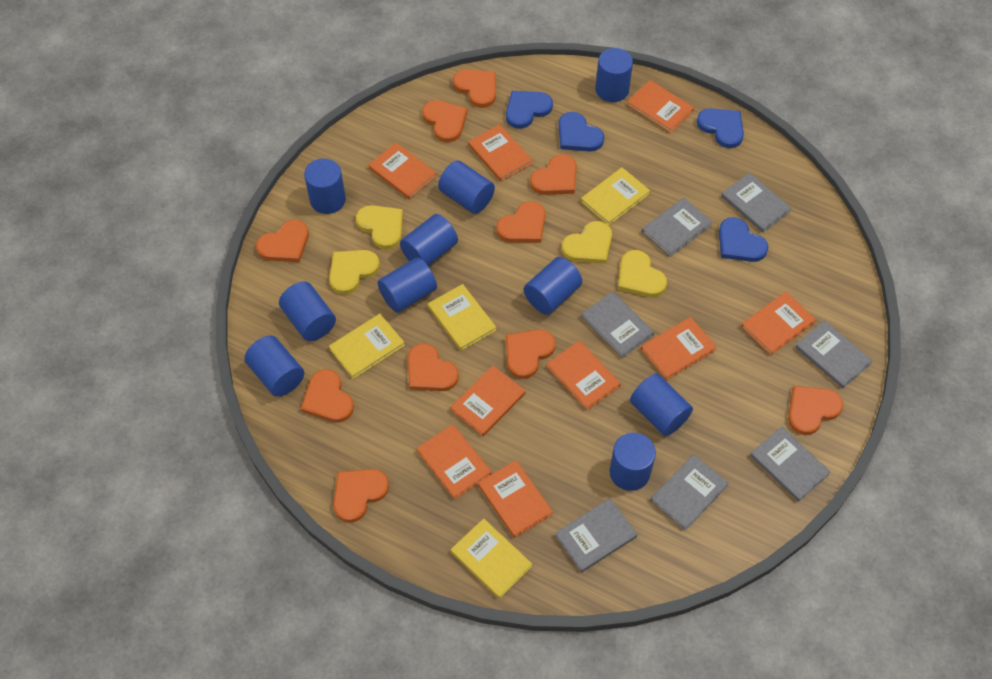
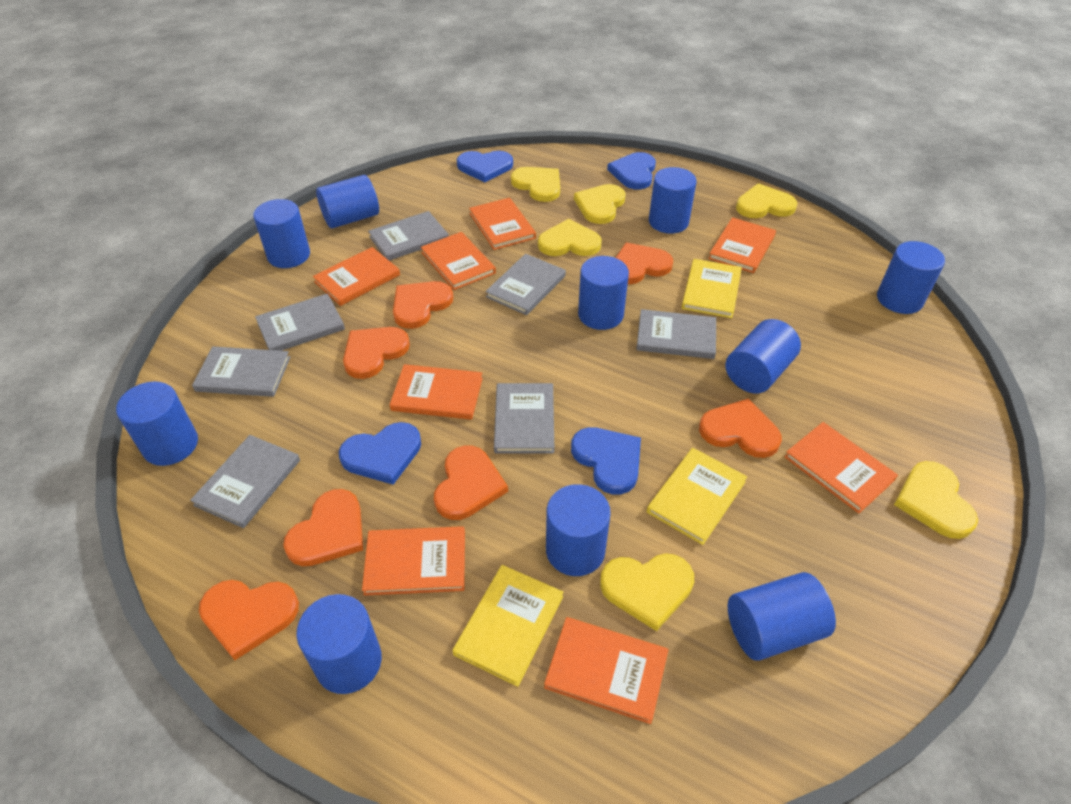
orange book: [368,142,437,200] [417,424,492,499] [450,365,525,436] [468,124,533,182] [478,460,553,538] [547,341,621,411] [627,80,694,134] [641,317,717,381] [741,292,816,356] = 9 -> [313,247,400,306] [362,526,465,596] [390,364,483,420] [421,232,496,290] [469,198,536,250] [544,617,669,724] [708,217,776,273] [785,422,898,514] = 8
orange heart: [256,220,309,262] [301,369,354,423] [333,469,389,523] [408,343,459,391] [422,100,467,142] [453,69,496,108] [496,201,545,243] [506,329,555,379] [530,154,577,195] [788,386,843,435] = 10 -> [199,580,299,660] [283,489,363,566] [343,327,410,379] [393,281,453,329] [434,445,508,520] [615,243,673,284] [699,398,782,458] = 7
yellow book: [329,314,405,379] [428,284,496,351] [451,519,532,598] [581,167,650,225] = 4 -> [452,565,563,687] [647,448,747,545] [682,259,742,318] = 3
yellow heart: [329,250,380,294] [356,205,403,249] [562,221,612,264] [618,250,667,297] = 4 -> [511,167,560,202] [538,219,602,256] [574,184,626,224] [600,553,694,631] [736,183,797,218] [894,461,978,539] = 6

